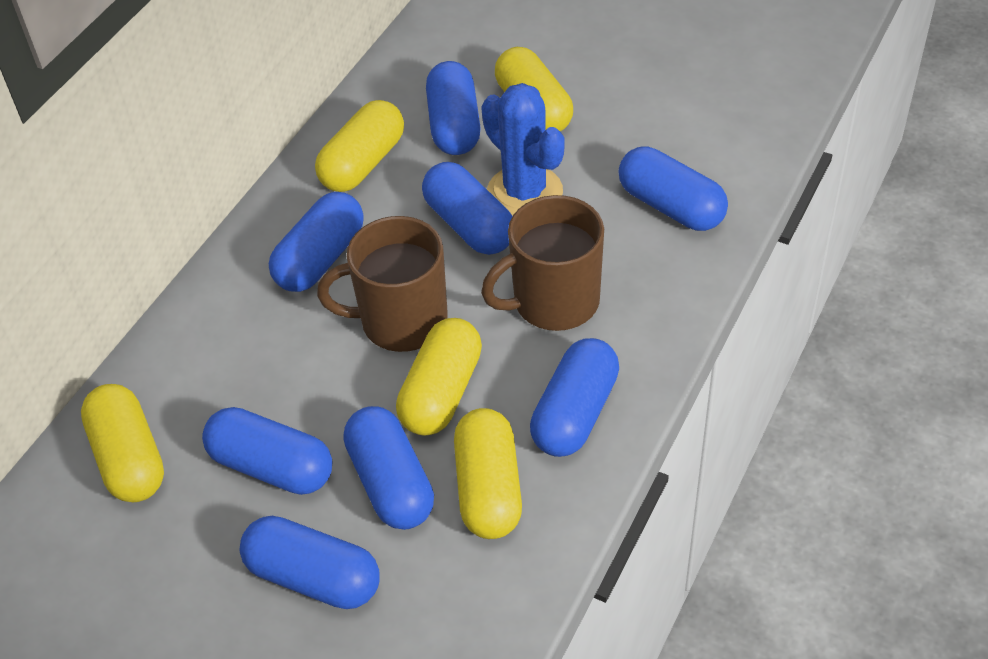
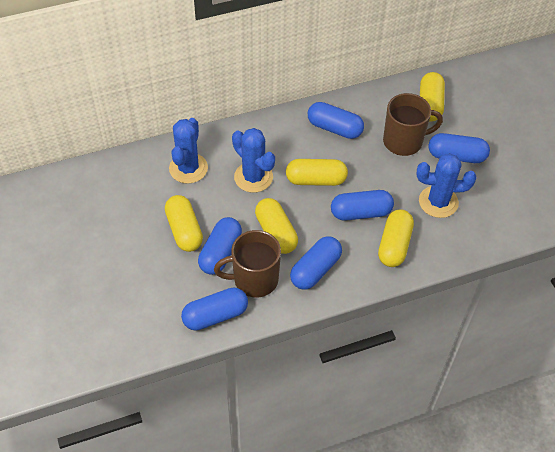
blue cactus: [481,83,565,216] = 1 -> [169,118,208,184] [232,128,275,193] [417,153,476,218] = 3
blue capsule: [202,407,332,495] [240,516,380,609] [269,192,364,292] [343,406,434,530] [422,162,512,255] [426,61,481,155] [530,338,619,457] [618,146,728,231] = 8 -> [181,287,248,331] [198,217,242,275] [290,236,342,290] [308,102,364,139] [331,190,394,221] [429,133,490,163] = 6

